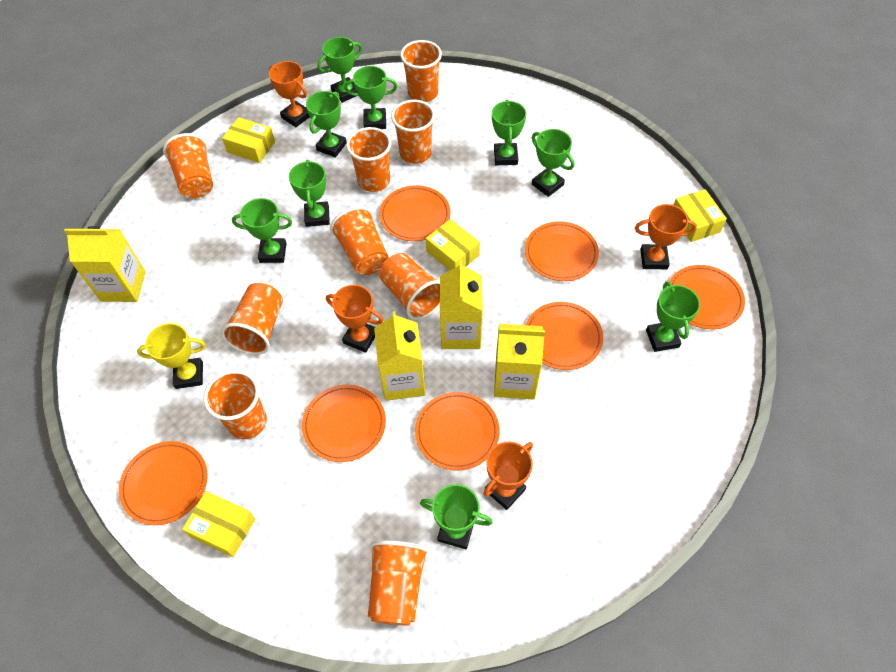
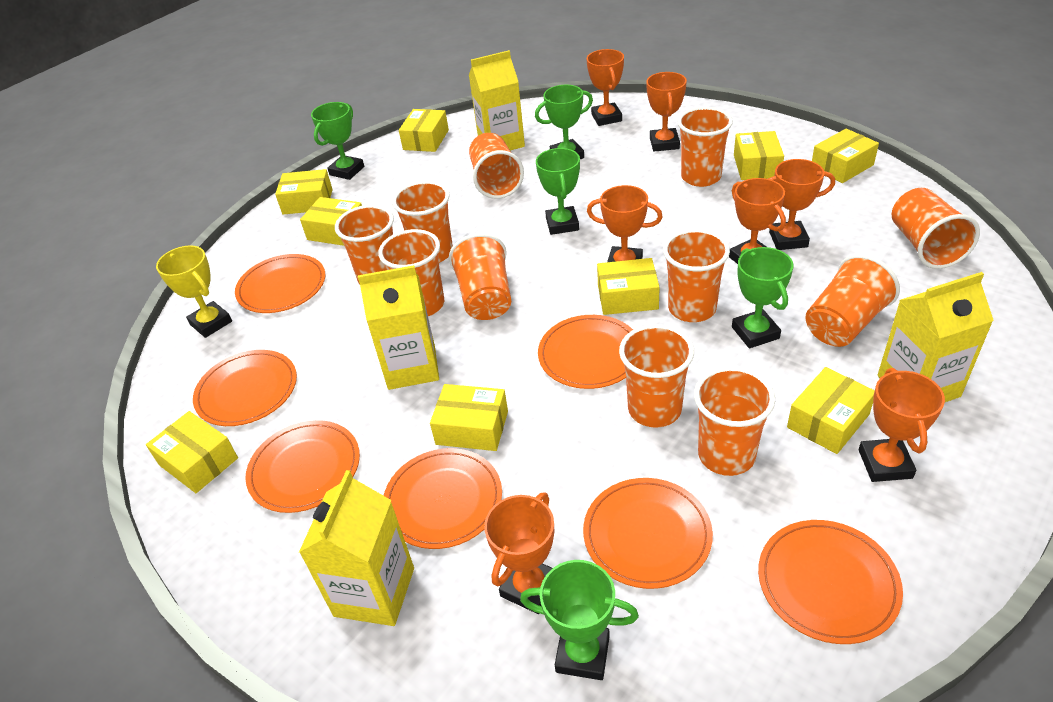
green trophy: [232,198,292,263] [289,160,330,227] [306,91,347,158] [317,37,362,103] [344,66,398,129] [420,484,493,549] [492,100,526,165] [532,129,574,197] [646,282,700,352] = 9 -> [311,102,364,180] [520,560,639,680] [535,85,593,159] [536,148,580,235] [732,247,793,348] = 5
orange cup: [163,133,213,198] [203,370,267,439] [221,283,283,355] [330,206,389,275] [346,127,391,192] [368,540,429,626] [379,253,440,320] [391,100,435,164] [400,40,442,102] = 9 -> [335,205,394,285] [378,229,444,316] [392,181,453,263] [449,233,511,320] [469,133,524,199] [619,324,694,428] [663,229,730,322] [677,107,733,187] [694,367,775,476] [805,254,900,347] [892,188,980,269] = 11
orange trophy: [269,61,310,127] [326,285,384,353] [483,442,533,510] [635,204,697,269] = 4 -> [484,493,554,614] [587,49,624,126] [587,185,662,262] [646,72,687,151] [729,178,786,264] [768,159,835,250] [859,368,945,482] = 7
yellow box: [182,491,255,557] [222,117,275,163] [426,219,480,271] [674,189,727,242] = 4 -> [146,411,238,493] [275,169,333,214] [300,197,362,246] [399,109,449,152] [430,384,508,451] [597,258,660,315] [734,131,784,180] [787,367,875,454] [812,129,879,183] = 9

